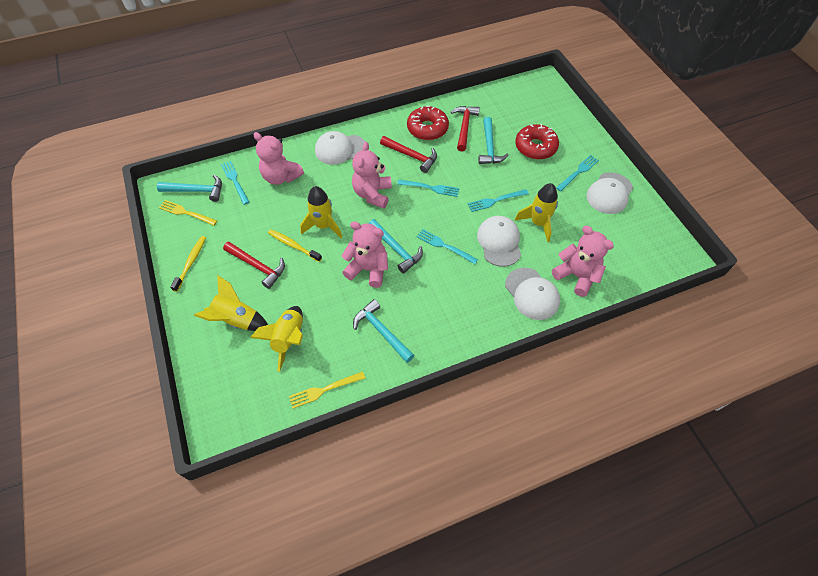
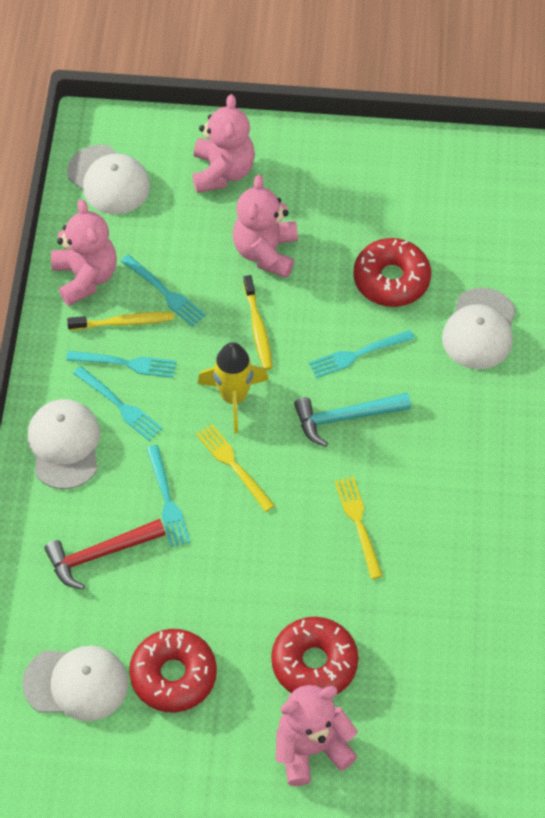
red donut: [407,106,449,140] [515,124,559,159] = 2 -> [129,629,217,713] [271,617,358,695] [353,238,431,307] = 3
red hammer: [223,242,285,289] [380,136,437,173] [451,106,480,152] = 3 -> [44,519,166,590] = 1
turquoise hammer: [157,175,222,202] [353,299,415,363] [368,219,423,273] [478,117,508,164] = 4 -> [294,393,411,447] = 1
yellow rocket: [194,275,268,331] [250,306,303,372] [300,186,342,238] [515,183,558,242] = 4 -> [198,342,269,433] = 1

